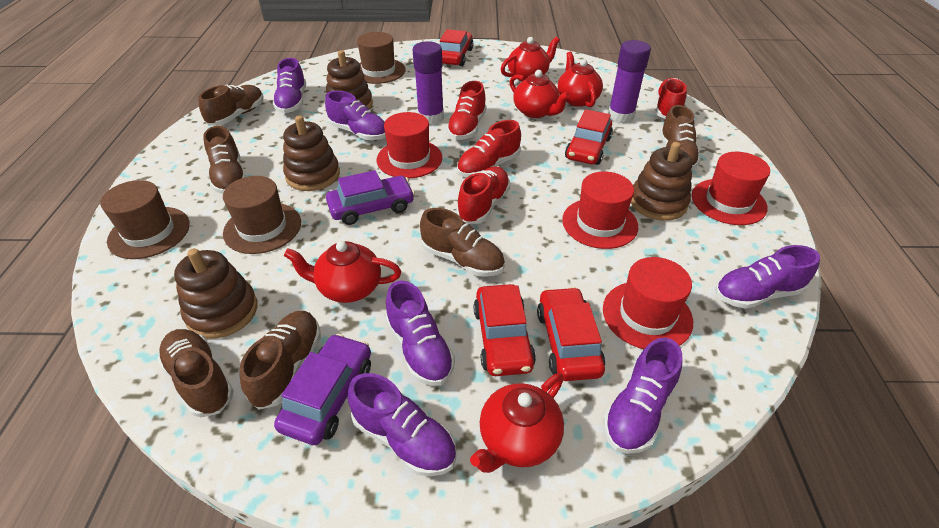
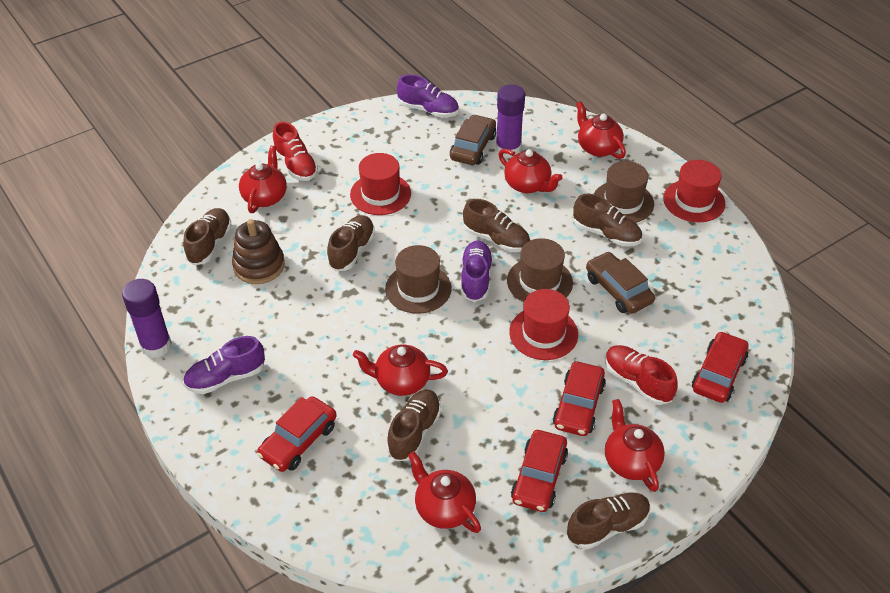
brown car: none = 0 -> [450,114,496,165] [586,252,655,314] = 2
brown stacking toy: [174,248,258,339] [283,116,340,191] [325,50,373,110] [631,142,692,221] = 4 -> [232,219,285,284] = 1
purple car: [274,334,371,445] [326,170,415,225] = 2 -> none = 0
purple shoe: [273,58,306,113] [325,91,386,140] [348,373,456,476] [386,281,455,386] [603,338,682,454] [715,245,820,309] = 6 -> [183,336,265,394] [397,74,459,118] [461,241,493,302] = 3
red hat: [377,112,442,178] [562,171,638,249] [603,257,693,349] [692,152,770,225] = 4 -> [350,153,411,215] [509,289,578,360] [663,160,726,222] = 3
red shoe: [446,81,486,140] [456,166,510,224] [457,120,521,177] [656,78,687,119] = 4 -> [273,121,318,181] [605,345,677,405] = 2
red teapot: [284,241,401,303] [470,373,564,473] [501,37,560,81] [510,70,570,118] [558,52,603,107] = 5 -> [239,145,287,213] [353,344,448,396] [408,451,481,533] [498,149,563,193] [576,101,626,159] [605,399,665,492] = 6

